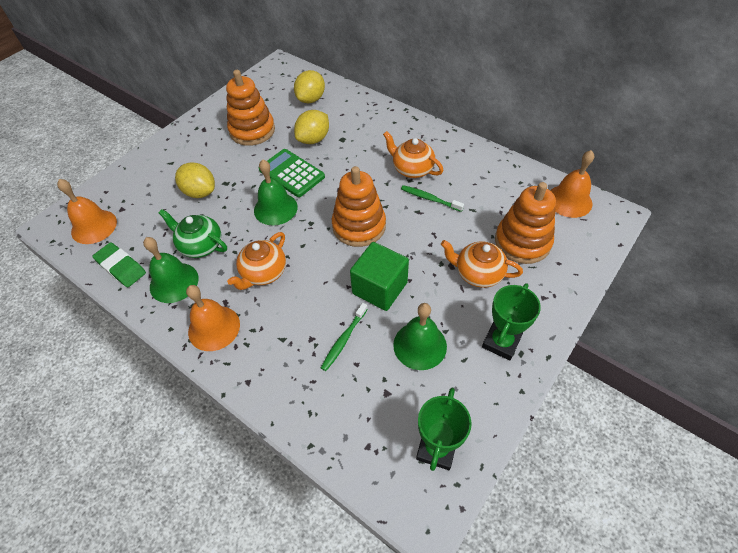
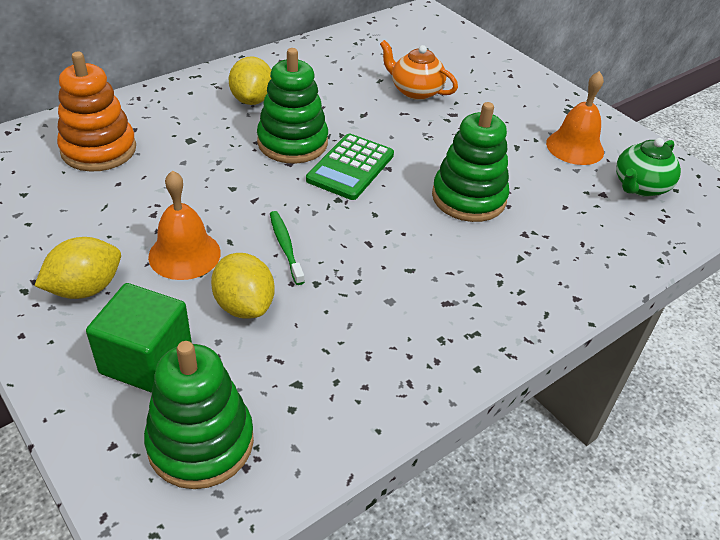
green bell: [143,237,199,303] [254,160,298,226] [393,303,447,370] = 3 -> none = 0
green eraser: [92,242,146,287] = 1 -> none = 0
green stacking toy: none = 0 -> [144,341,254,489] [257,48,328,164] [432,102,509,222] = 3
green toothbrush: [321,303,368,371] [401,185,464,212] = 2 -> [270,211,304,285] = 1
green trophy: [416,388,472,471] [482,283,541,361] = 2 -> none = 0
orange bell: [57,179,117,244] [186,285,240,351] [550,150,594,218] = 3 -> [148,170,221,280] [546,71,604,165] = 2
orange stacking toy: [226,70,275,146] [332,166,386,247] [495,182,556,264] = 3 -> [57,52,136,172] = 1
orange teapot: [227,232,286,290] [383,131,444,178] [441,240,523,288] = 3 -> [380,40,458,100] = 1

